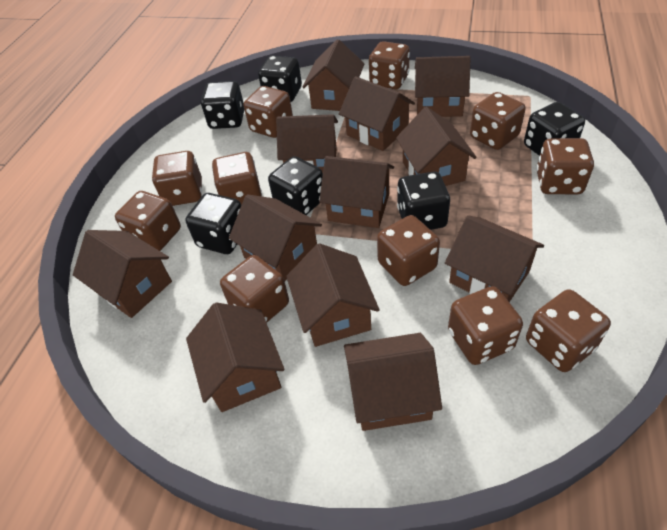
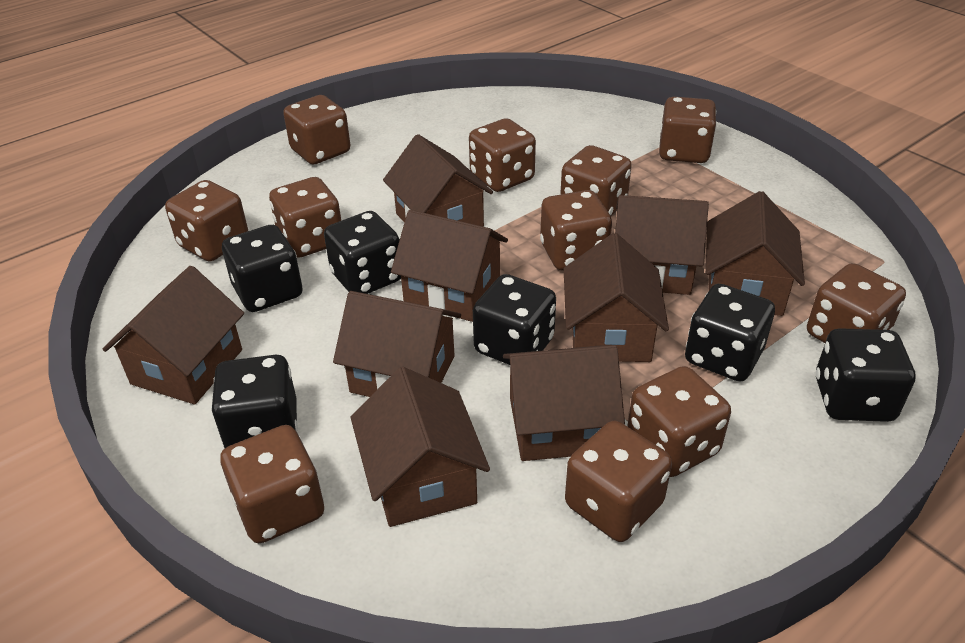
brown house: [73,230,172,318] [186,302,285,412] [229,194,322,281] [276,114,338,173] [286,243,379,347] [303,39,365,111] [319,156,394,228] [339,76,415,151] [344,333,442,431] [396,107,477,186] [415,56,471,117] [445,215,544,302] = 12 -> [102,266,244,404] [333,291,461,397] [351,367,490,527] [383,134,493,227] [391,210,508,322] [503,345,625,461] [564,233,669,362] [615,195,709,295] [706,191,805,316] = 9

